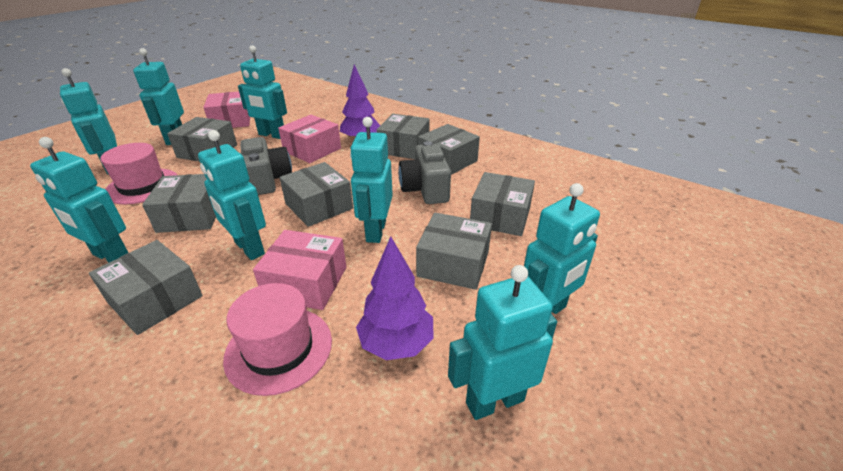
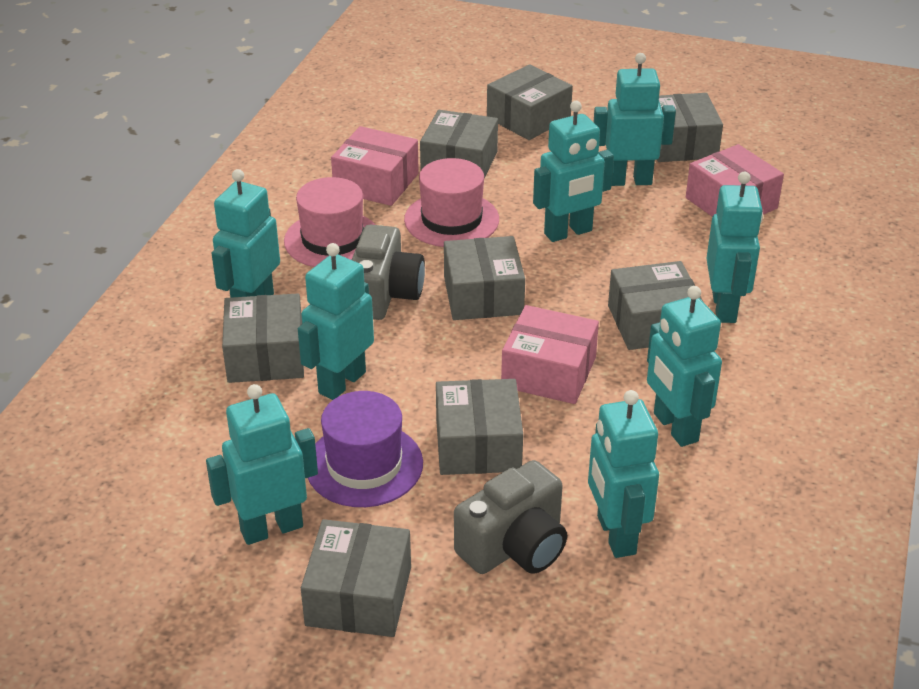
purple hat: none = 0 -> [308,391,423,507] = 1
purple tree: [340,64,380,136] [356,236,434,360] = 2 -> none = 0

